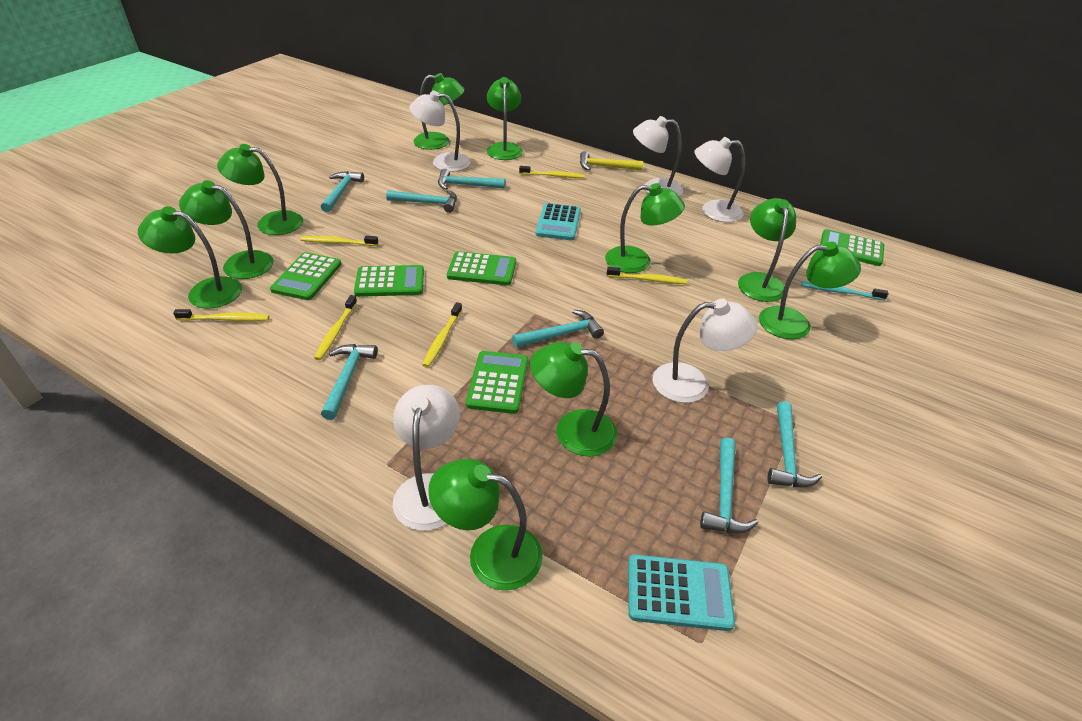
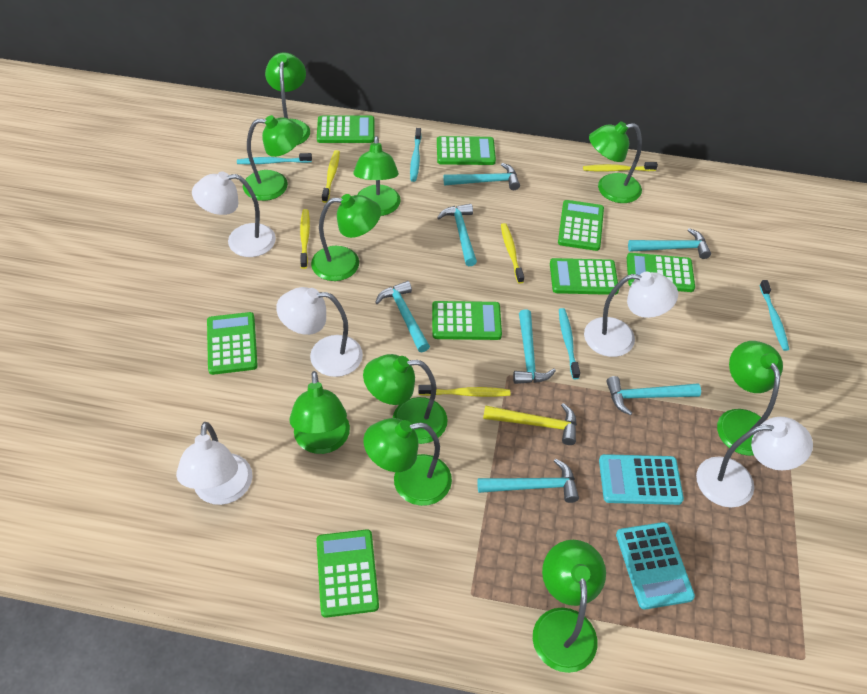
green calculator: [270,252,342,300] [354,265,424,297] [447,251,516,285] [466,351,528,414] [820,229,884,266] = 5 -> [207,312,258,375] [316,529,379,618] [317,116,374,143] [432,301,502,340] [437,136,496,165] [550,258,619,295] [558,200,604,251] [627,253,695,292] = 8
turquoise toothbrush: [801,281,888,300] = 1 -> [237,153,312,165] [410,128,421,182] [559,308,580,379] [759,280,789,351] = 4
yellow toothbrush: [173,309,270,321] [300,236,378,246] [314,295,357,360] [422,302,462,367] [519,166,585,178] [607,267,688,284] = 6 -> [300,209,310,269] [322,150,340,203] [418,385,510,397] [501,223,524,284] [583,162,658,172] = 5

